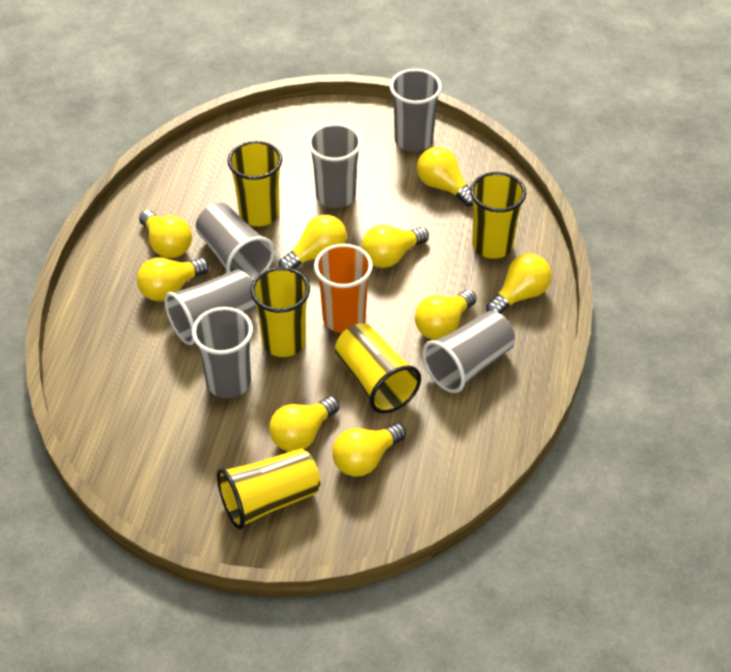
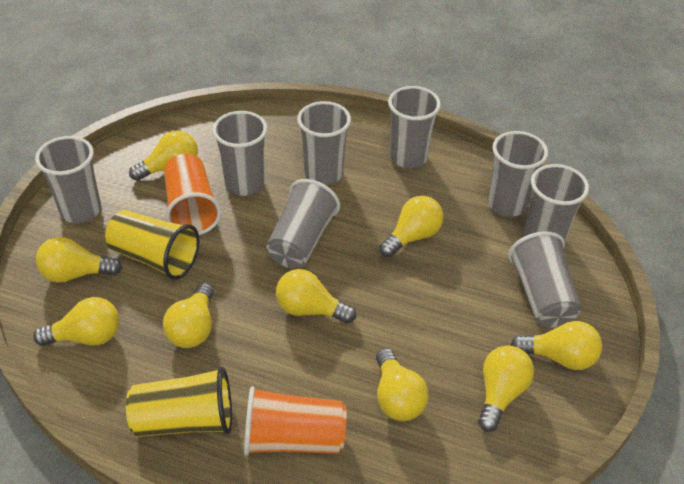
grey cup: [164,269,256,345] [192,307,253,398] [196,203,275,281] [308,123,362,208] [390,69,442,152] [422,311,515,393] = 6 -> [35,136,101,223] [212,111,267,196] [266,179,340,268] [297,101,351,185] [388,86,441,169] [488,131,548,217] [508,231,581,328] [524,164,589,242] = 8
orange cup: [314,244,373,333] = 1 -> [164,154,221,235] [244,386,347,456] = 2
yellow cup: [217,448,320,529] [228,141,283,226] [250,267,310,357] [335,323,421,414] [470,172,526,259] = 5 -> [105,210,200,280] [126,367,232,437] = 2

